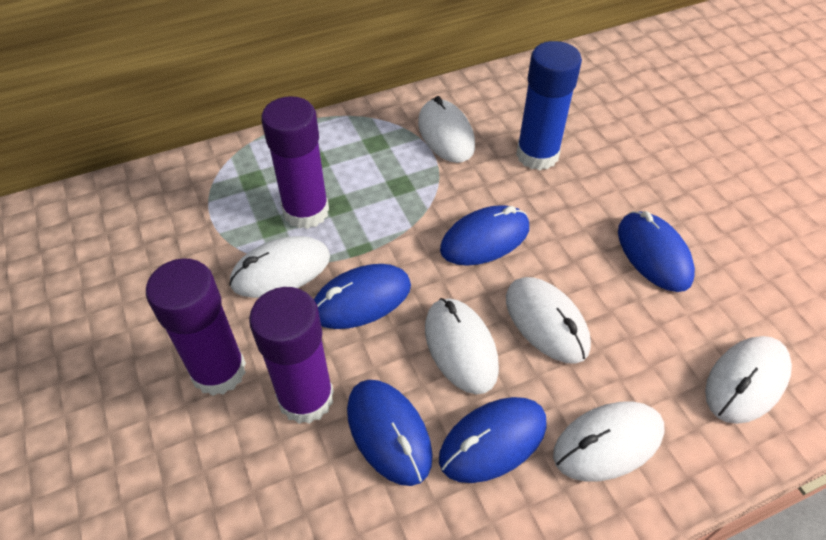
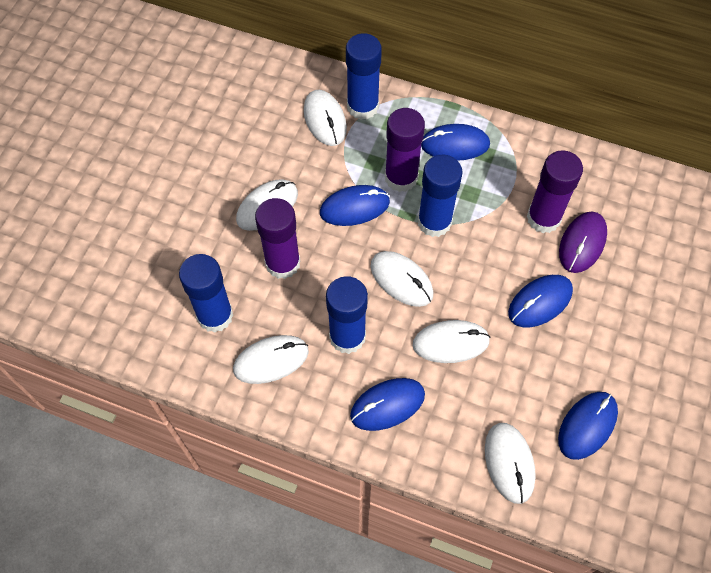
blue glue stick: [516,41,582,170] = 1 -> [179,254,233,333] [326,276,368,354] [346,33,382,120] [418,155,463,237] = 4
purple mouse: none = 0 -> [559,212,607,273] = 1

